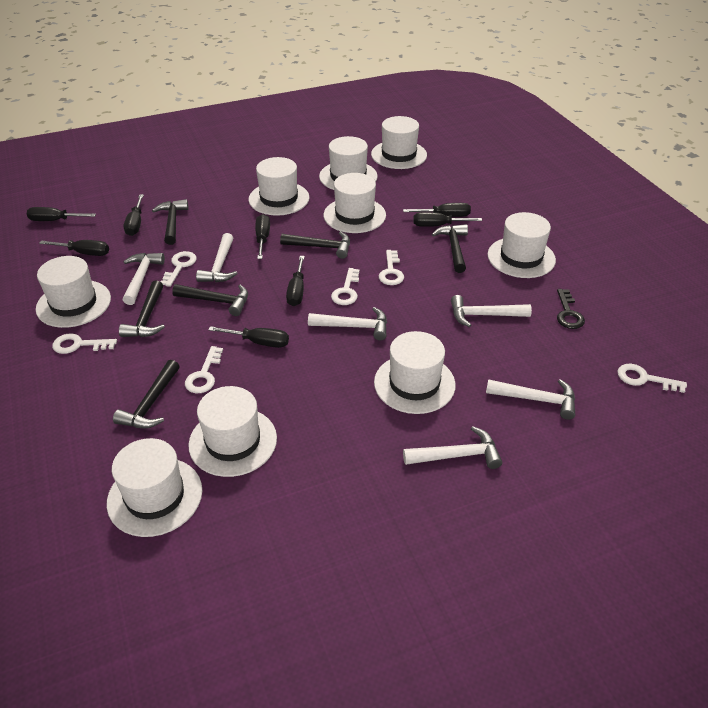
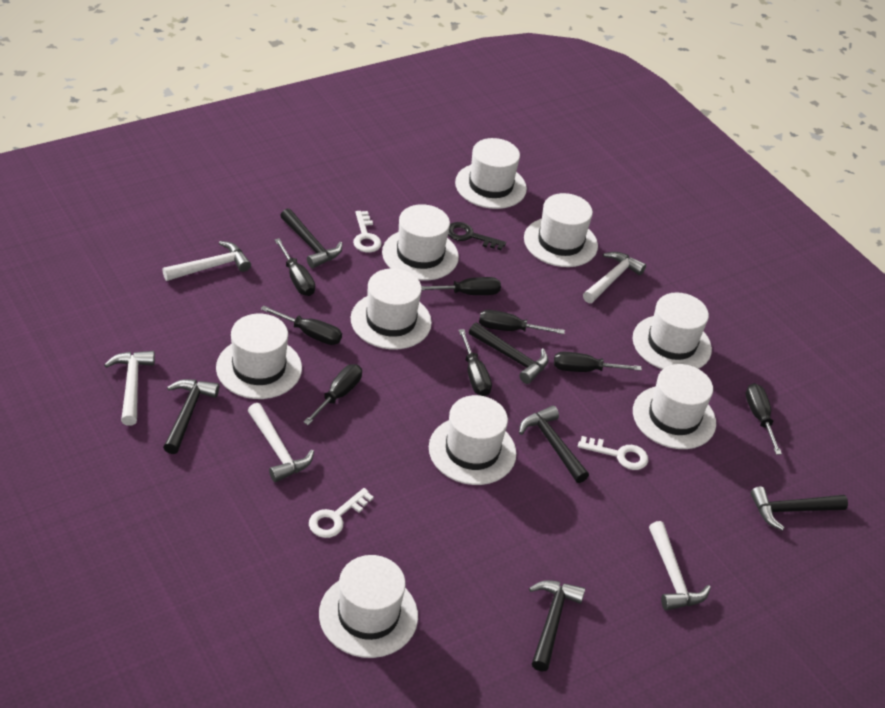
white hammer: [123,253,165,305] [196,233,238,282] [308,307,387,340] [403,426,502,469] [451,295,532,327] [486,379,575,420] = 6 -> [104,351,155,426] [162,241,251,281] [248,403,314,482] [583,252,646,303] [649,521,711,611] = 5
white key: [52,333,117,354] [161,251,197,287] [185,346,223,393] [331,268,360,305] [379,250,404,285] [617,364,687,393] = 6 -> [309,488,374,538] [353,211,382,253] [578,436,648,470] = 3

